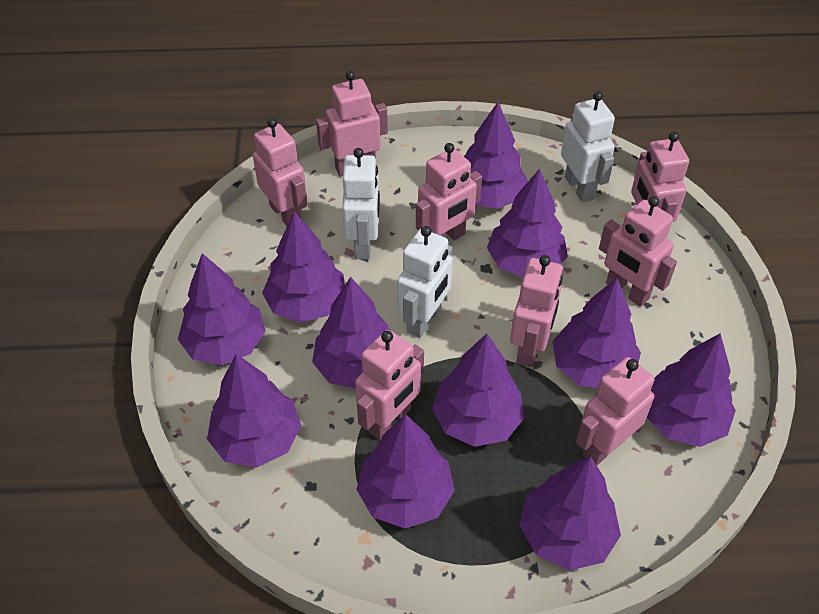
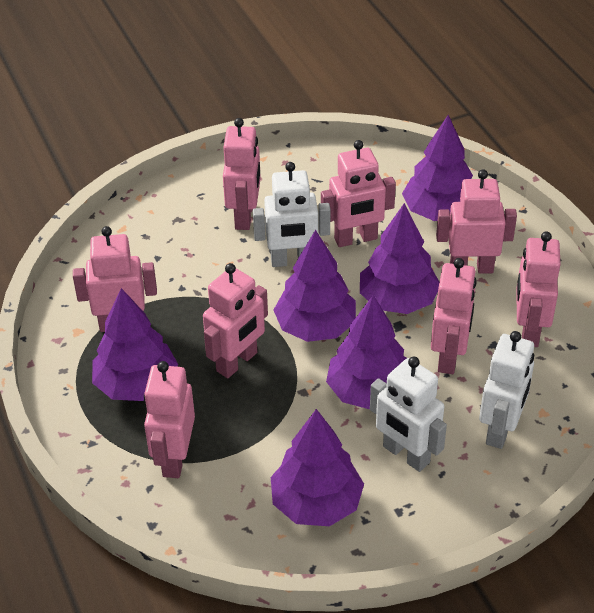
purple tree: [178,253,265,365] [207,354,301,467] [262,211,345,323] [312,277,393,388] [356,414,455,529] [432,334,524,447] [464,102,528,209] [487,168,568,277] [519,456,621,570] [553,278,641,388] [647,333,736,447] = 11 -> [92,288,178,401] [271,409,364,526] [274,230,356,342] [326,295,407,409] [360,203,439,314] [402,115,473,221] = 6

